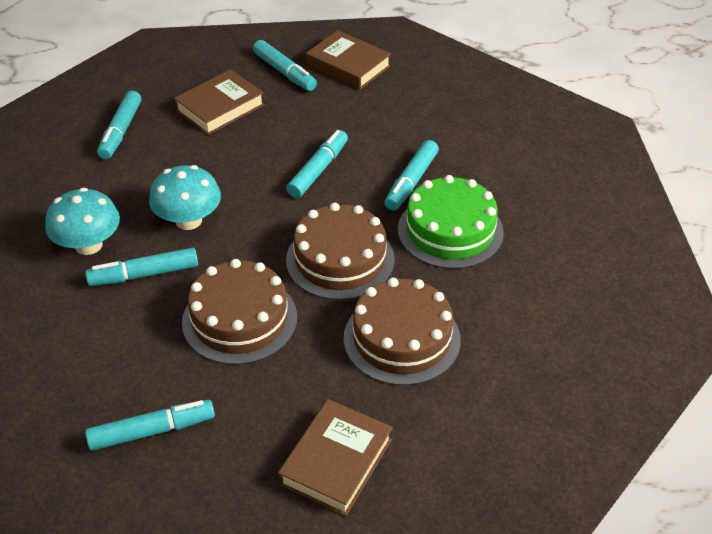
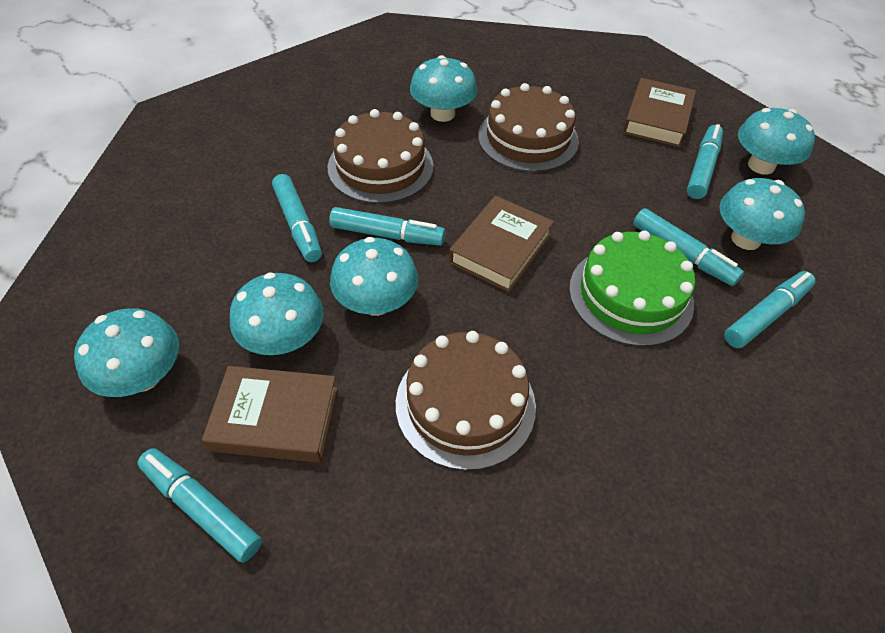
turquoise mushroom: [45,188,120,255] [149,165,221,230] = 2 -> [74,309,179,397] [230,272,324,355] [330,237,418,316] [410,55,477,122] [720,178,805,250] [738,108,815,175] = 6

